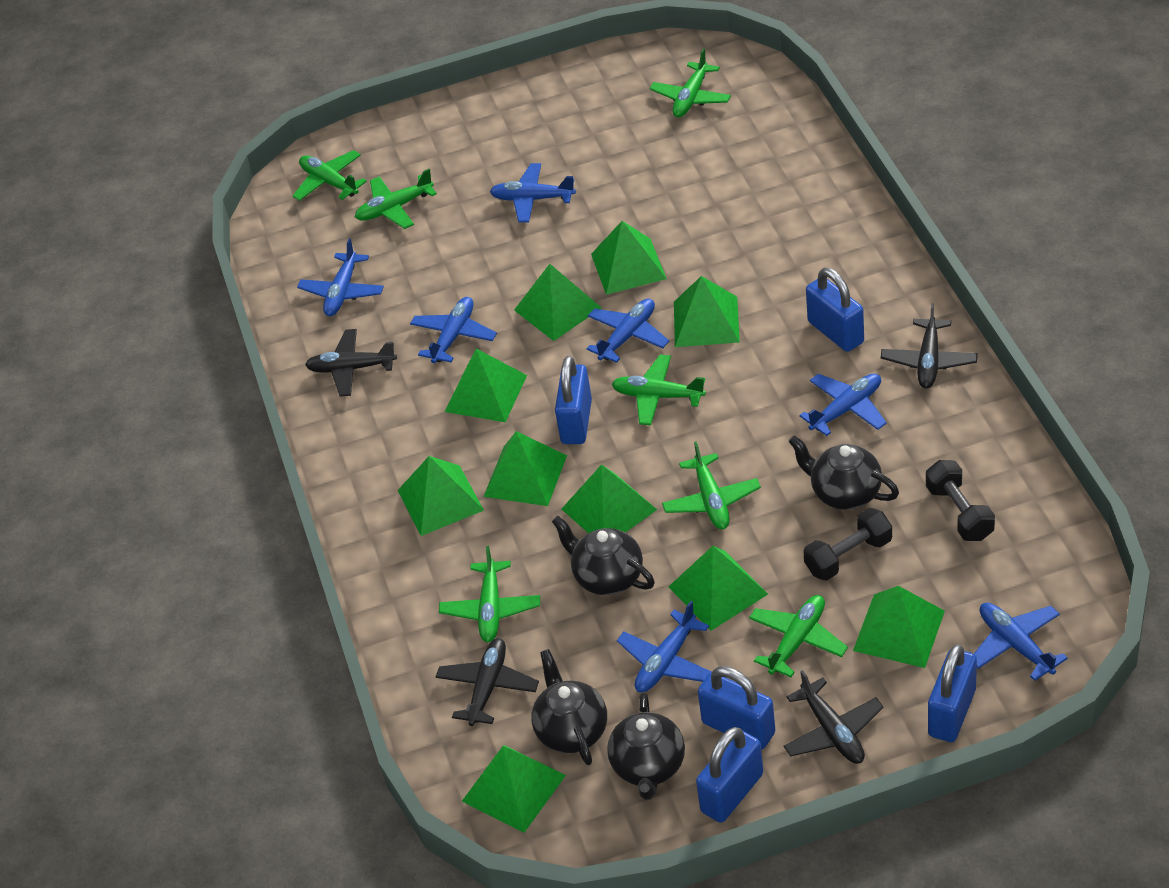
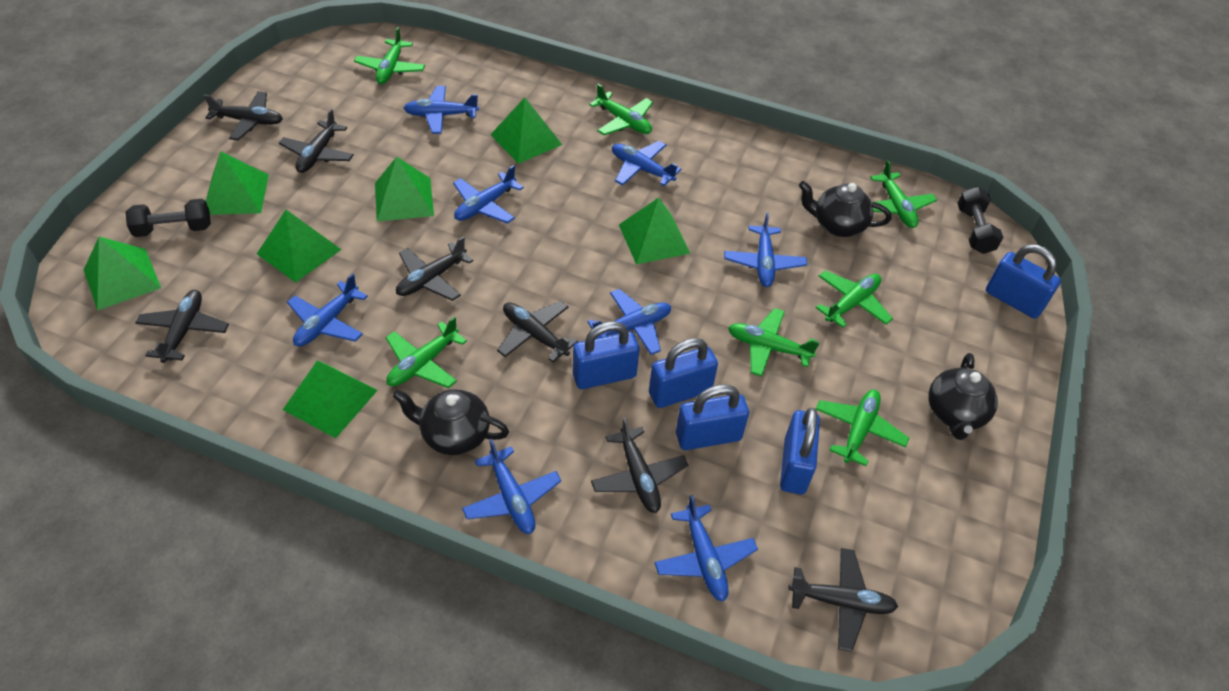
black plane: [305,329,397,397] [436,638,539,726] [783,670,884,764] [881,303,978,389] = 4 -> [135,290,229,363] [204,91,283,140] [279,109,354,173] [396,236,474,301] [497,301,578,362] [591,417,688,513] [788,548,898,652] = 7
black teapot: [531,649,607,765] [552,516,655,595] [607,692,685,800] [789,435,899,510] = 4 -> [392,389,509,455] [799,181,892,237] [928,353,998,440] = 3
blue plane: [297,238,384,316] [410,297,497,363] [490,163,576,223] [587,298,669,363] [617,601,712,692] [799,374,887,436] [974,602,1068,681] = 7 -> [287,273,368,346] [404,86,479,134] [453,165,524,224] [462,439,561,534] [588,289,671,355] [612,141,681,186] [655,495,758,602] [724,212,807,287] = 8
green pyramid: [398,456,484,536] [445,349,527,422] [462,745,566,833] [483,431,567,506] [514,264,602,341] [562,464,657,533] [591,221,667,295] [669,546,768,631] [674,276,740,347] [853,586,945,668] = 10 -> [84,237,161,311] [206,151,269,215] [257,210,342,283] [283,361,378,438] [375,157,434,222] [490,98,562,164] [619,198,690,265] = 7

